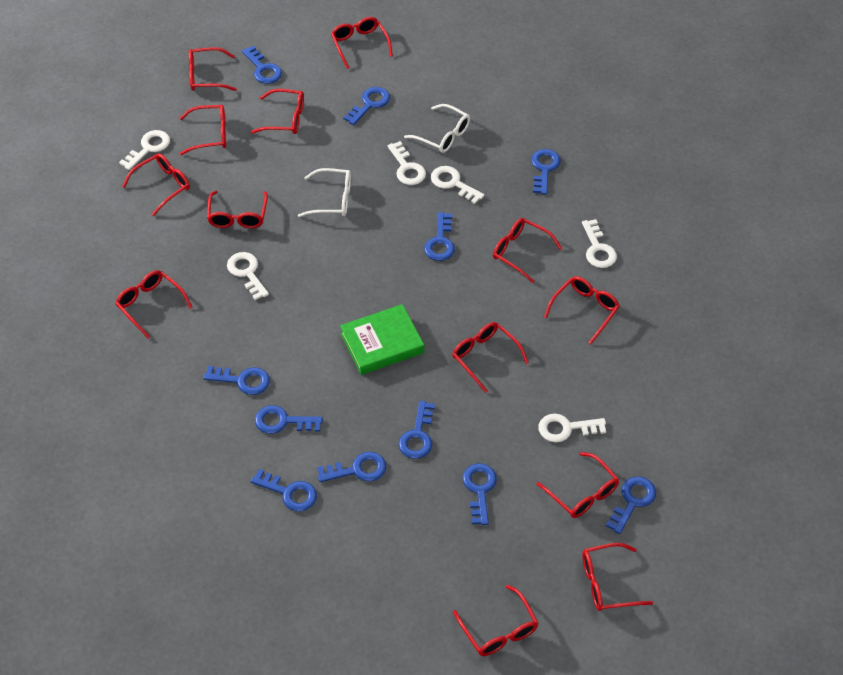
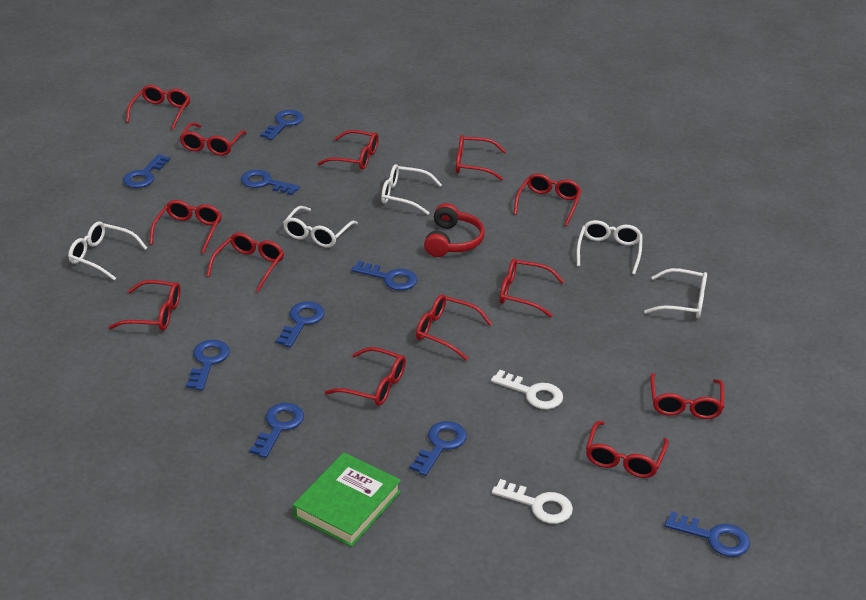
blue key: [204,366,270,395] [242,45,282,84] [251,469,317,511] [255,405,323,434] [317,452,386,482] [343,87,390,125] [398,401,435,459] [424,212,455,261] [462,463,497,525] [531,149,560,194] [606,477,656,534] = 11 -> [123,154,170,188] [186,339,230,390] [241,170,300,195] [249,403,304,458] [260,110,303,140] [276,301,324,348] [352,261,418,290] [410,421,467,476] [665,511,750,557] = 9
red headphones: none = 0 -> [424,203,485,257] = 1
white glasses: [298,168,351,217] [404,104,470,153] = 2 -> [68,221,147,280] [283,206,358,248] [381,164,442,215] [577,220,643,275] [644,268,707,318] = 5
white key: [119,130,170,170] [227,252,269,300] [388,141,426,185] [431,166,484,204] [538,414,606,442] [582,219,617,268] = 6 -> [491,370,563,409] [492,479,573,524] = 2

